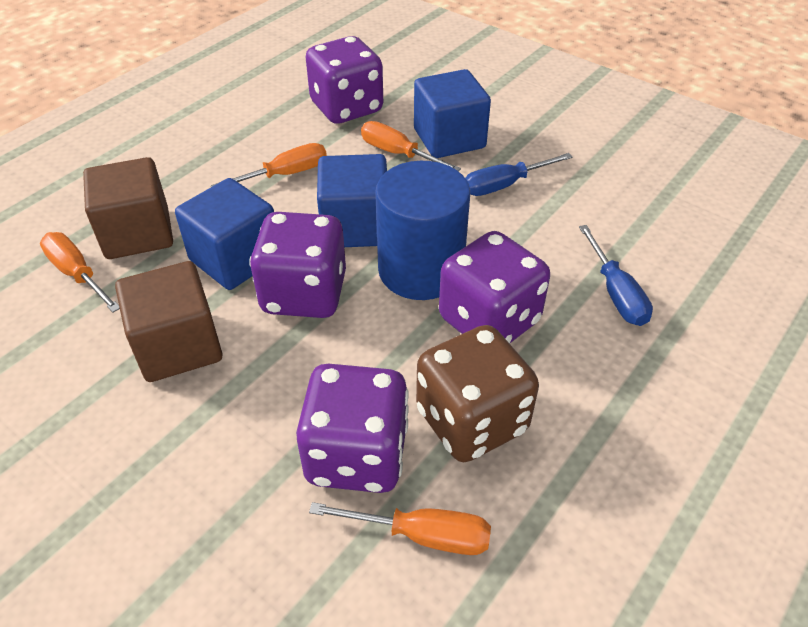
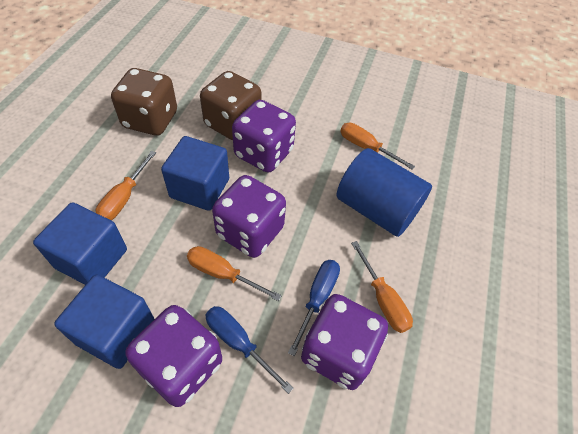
brown cube: [83,157,173,259] [115,261,223,382] = 2 -> none = 0
brown dice: [416,325,539,462] = 1 -> [111,68,177,136] [200,71,261,140] = 2

